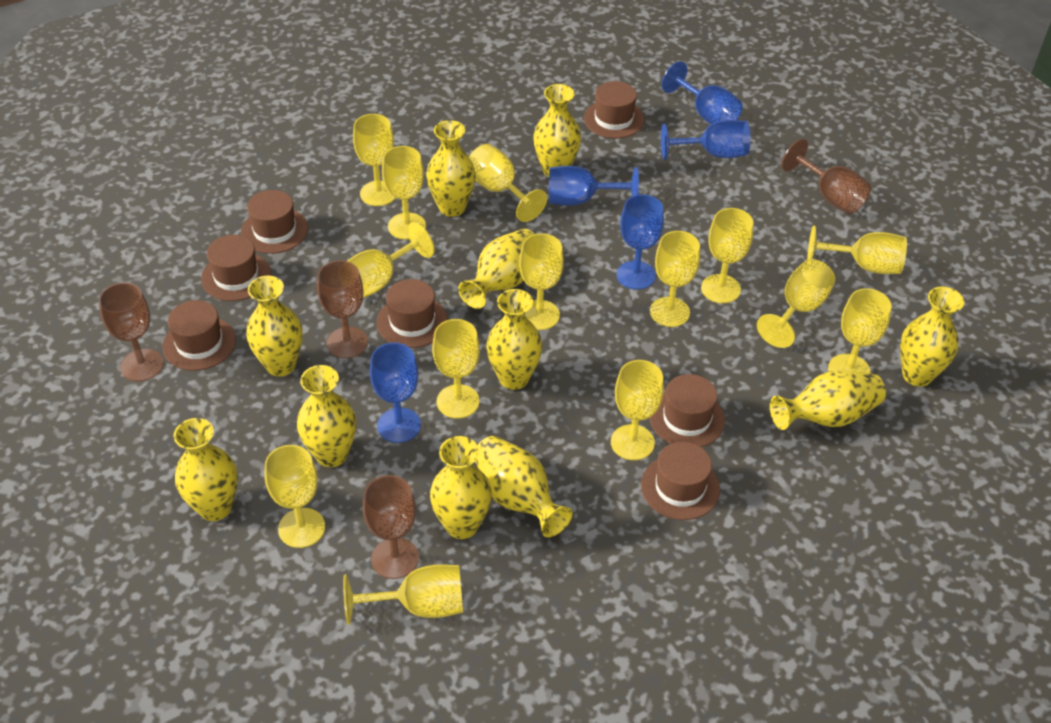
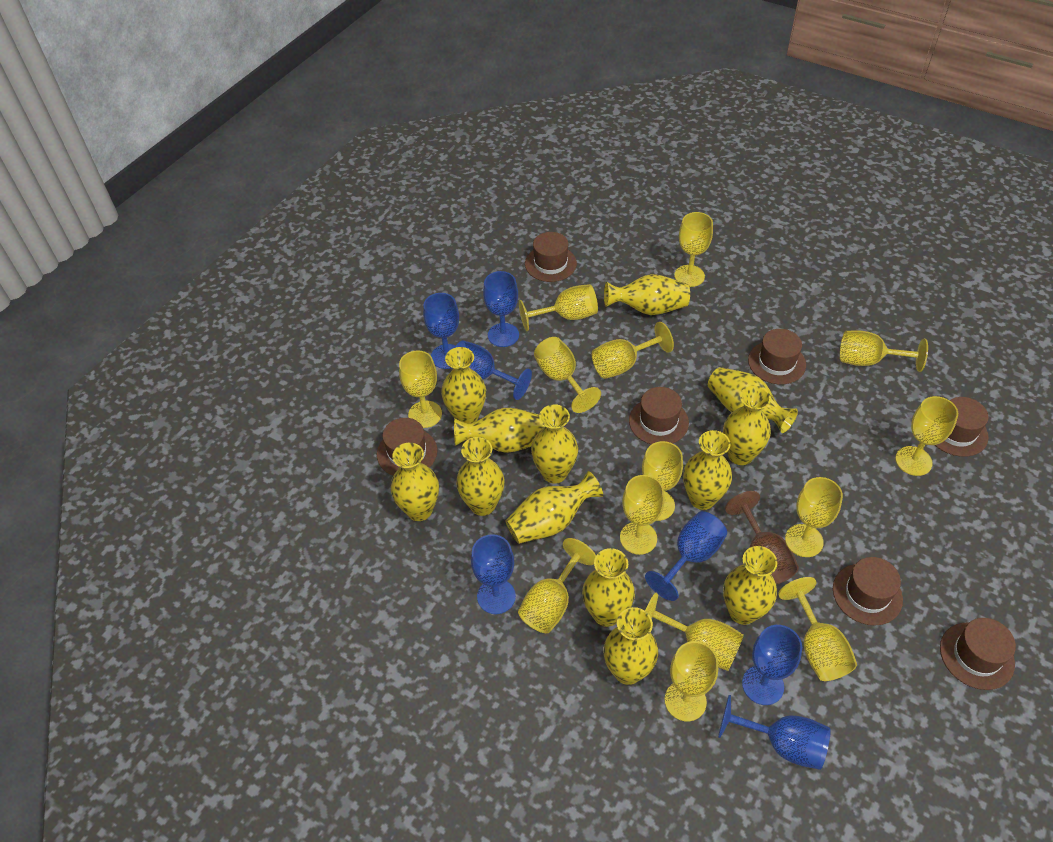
blue goblet: [370,342,421,443] [549,166,639,205] [616,194,664,290] [661,61,742,124] [661,120,750,160] = 5 -> [423,293,459,369] [449,340,532,400] [471,534,516,614] [483,271,519,347] [645,511,727,601] [718,695,831,770] [742,625,802,705] = 7
brown goblet: [98,282,164,381] [317,260,368,358] [363,475,419,579] [781,139,871,214] = 4 -> [725,491,799,584] = 1
yellow vase: [173,418,238,521] [246,276,303,377] [297,365,356,467] [426,120,476,217] [430,436,492,539] [458,229,535,309] [475,436,572,537] [487,289,542,390] [533,84,581,177] [770,370,886,430] [900,287,964,387] = 11 -> [391,443,439,521] [441,347,486,424] [454,407,545,453] [456,437,504,516] [505,471,603,544] [531,404,578,484] [582,548,635,627] [603,607,658,685] [604,274,690,315] [683,430,732,510] [708,367,798,433] [723,386,771,465] [723,546,778,625] = 13

